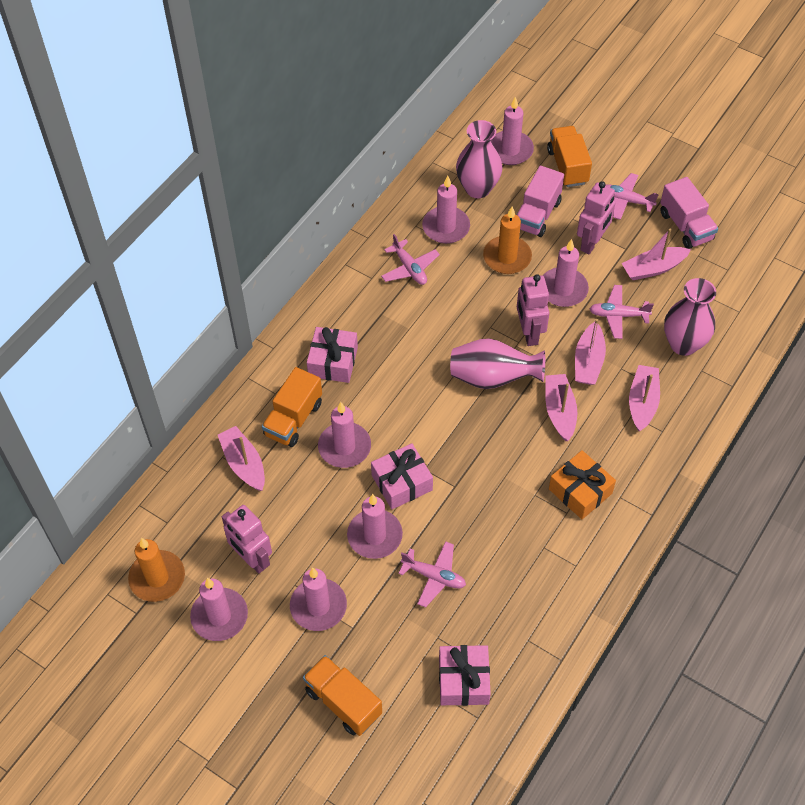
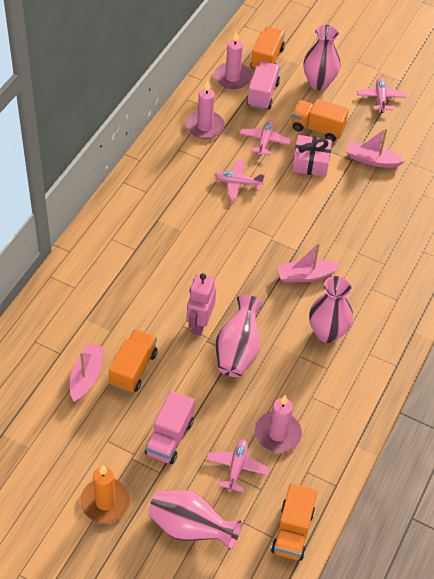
orange candle: [128,538,185,602] [483,206,532,274] = 2 -> [80,465,130,523] = 1
orange gift: [549,450,616,519] = 1 -> none = 0
orange truck: [262,367,322,447] [303,655,382,736] [547,126,592,187] = 3 -> [109,329,158,393] [251,27,285,70] [271,483,317,561] [292,99,349,142] = 4
pink boat: [218,426,265,491] [545,374,577,441] [575,319,606,385] [622,229,691,280] [629,365,660,431] = 5 -> [70,343,105,402] [277,243,341,283] [347,128,405,168] = 3
pink candle: [190,578,248,641] [290,568,347,631] [318,402,371,468] [347,494,403,559] [422,176,470,244] [491,97,534,165] [543,239,589,307] = 7 -> [186,80,225,139] [214,31,252,89] [255,395,302,453] = 3
pink gift: [307,327,358,383] [371,443,433,509] [439,645,491,706] = 3 -> [292,135,332,177] = 1
pink robot: [222,505,272,574] [517,274,550,346] [577,181,616,254] = 3 -> [187,273,216,336] = 1
pink vase: [450,338,545,389] [456,120,502,198] [664,278,716,356] = 3 -> [148,490,241,550] [215,295,263,377] [303,25,340,90] [309,276,353,343] = 4

